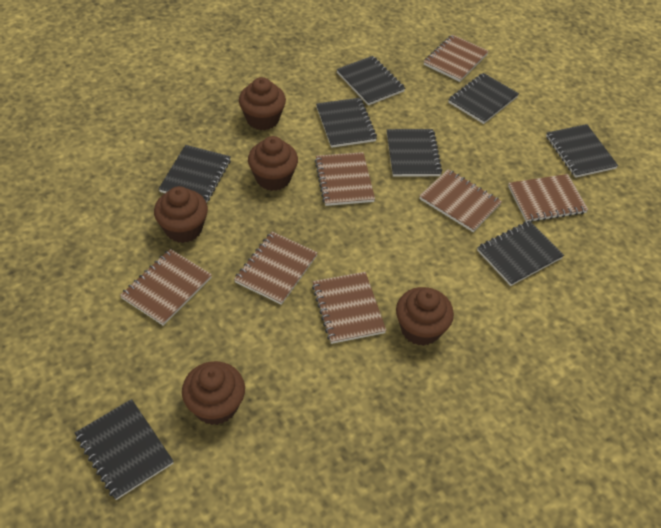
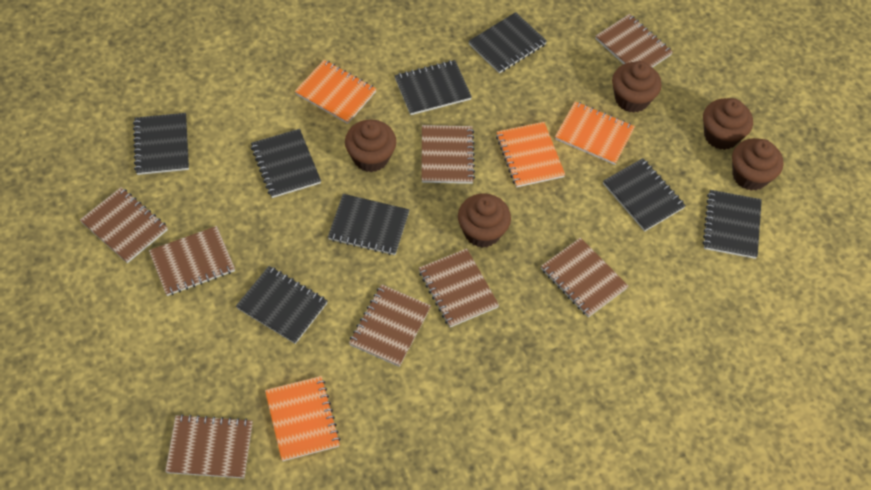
brown notebook: [120,249,212,326] [234,232,318,305] [312,272,386,344] [315,152,375,206] [420,169,502,232] [424,35,489,82] [508,174,588,222] = 7 -> [80,187,168,263] [149,226,235,296] [165,414,253,478] [349,284,431,367] [419,249,499,327] [421,125,475,184] [541,238,628,317] [595,14,673,68] = 8
orange notebook: none = 0 -> [265,376,340,461] [295,60,376,124] [496,122,565,187] [555,101,635,165] = 4

